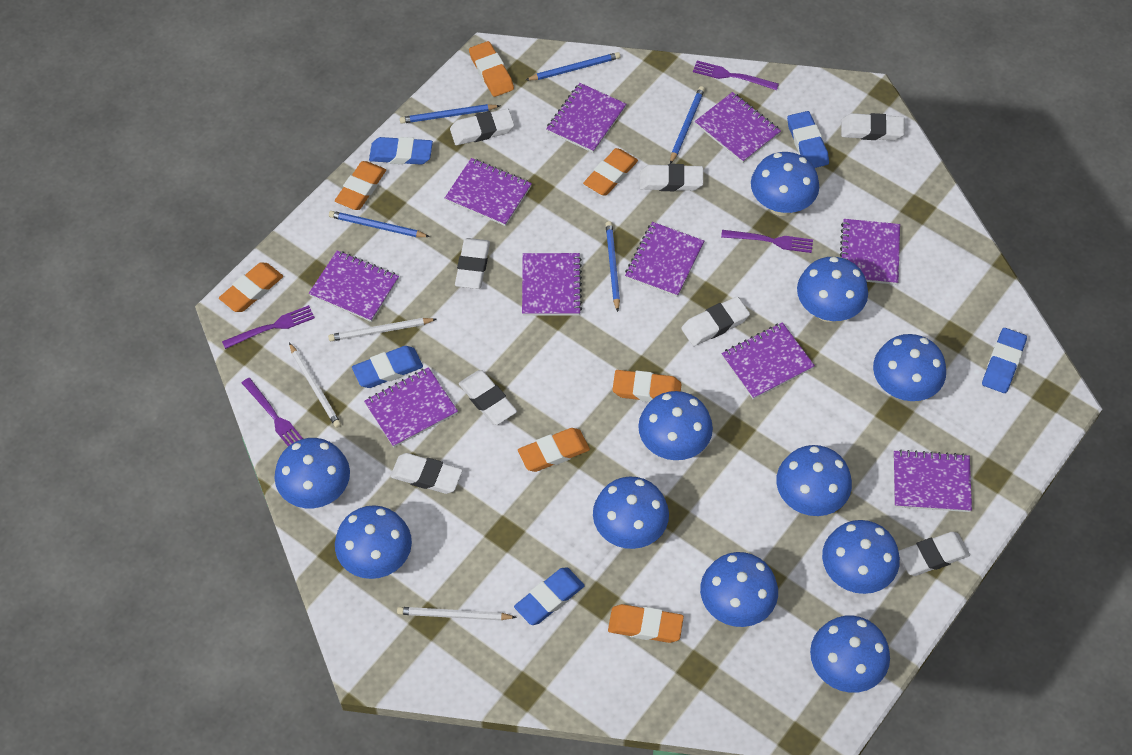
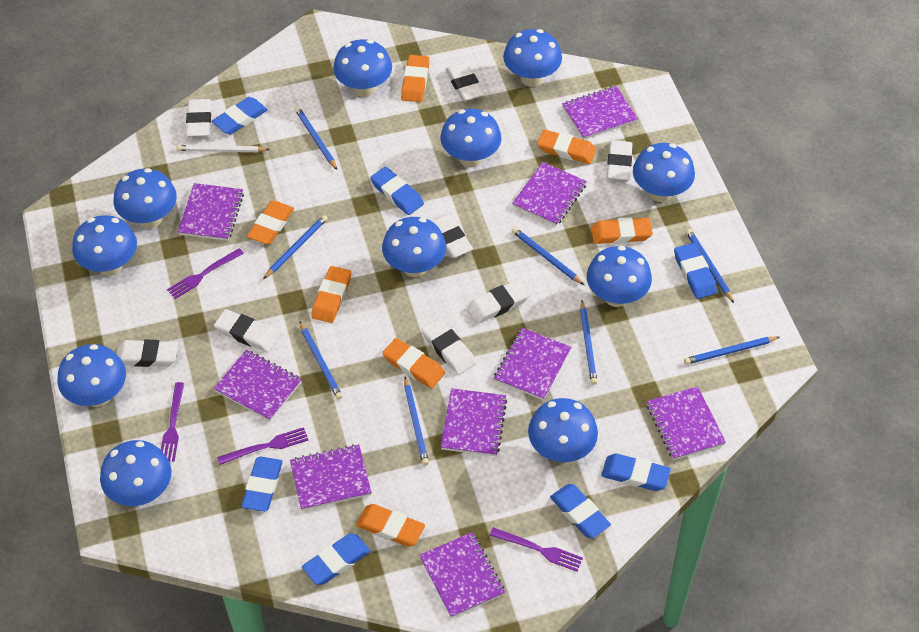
blue eraser: [352,346,423,388] [369,137,433,165] [514,567,585,625] [787,111,829,168] [982,328,1027,393] = 5 -> [212,97,268,134] [241,456,283,512] [302,534,370,585] [370,167,424,215] [550,484,611,538] [601,454,671,491] [674,243,717,299] = 7
blue pencil: [329,211,430,237] [400,104,500,124] [526,52,620,80] [605,221,620,312] [670,86,705,164] = 5 -> [263,215,328,279] [295,107,337,170] [299,321,343,400] [404,377,429,465] [512,227,584,285] [580,300,597,385] [684,337,779,364] [686,229,734,303] = 8
purple notebook: [309,250,399,322] [364,367,458,447] [445,158,532,226] [522,253,582,316] [546,83,626,153] [625,222,704,297] [695,92,781,163] [721,322,815,399] [840,219,900,285] [894,449,972,512] = 10 -> [178,183,244,241] [214,350,302,421] [290,444,372,511] [419,532,505,618] [441,388,507,456] [494,328,571,400] [512,162,587,226] [562,86,638,140] [647,386,726,460] = 9
white pencil: [289,343,341,428] [328,318,436,341] [397,607,517,620] = 3 -> [176,145,270,152] = 1

